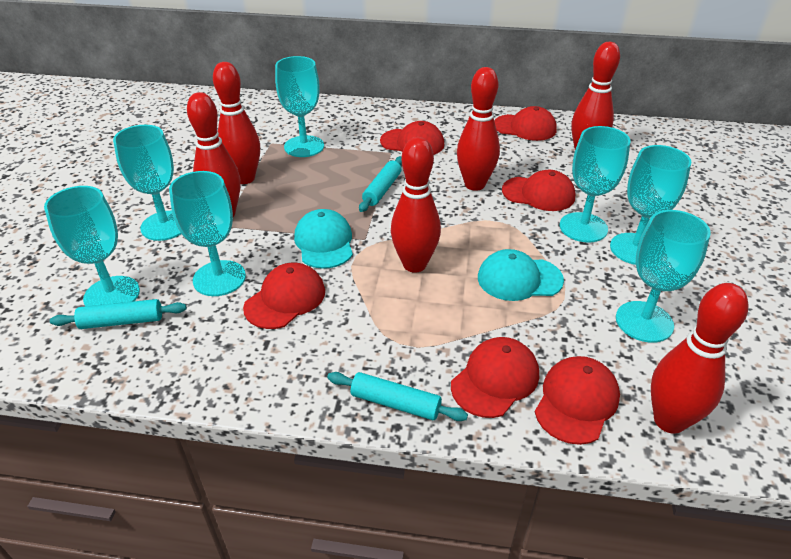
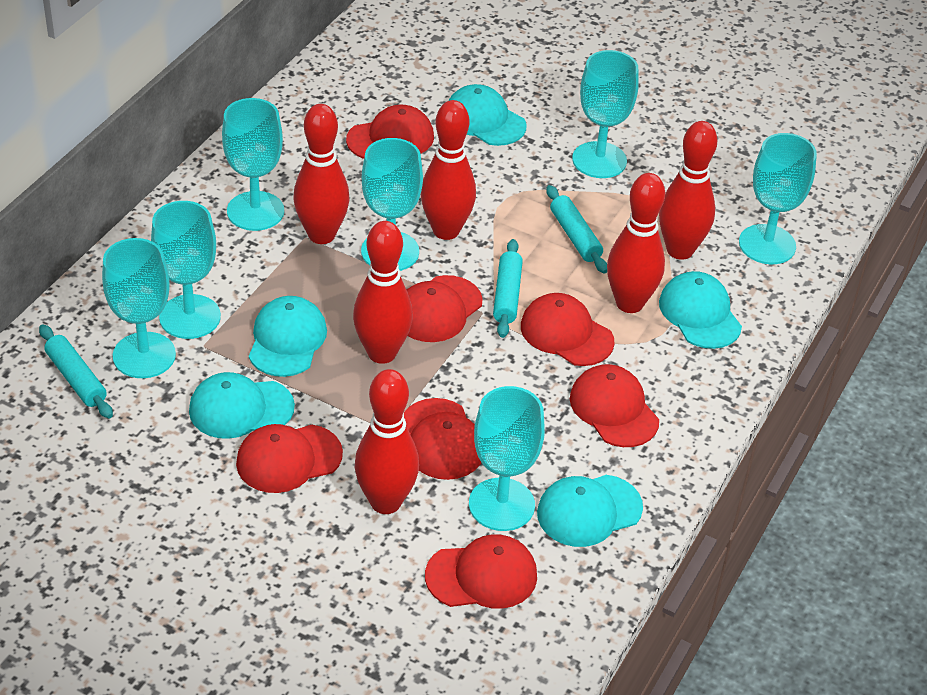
red cap: [243,263,325,329] [380,121,444,155] [451,337,539,418] [494,106,557,141] [502,170,575,211] [535,356,620,445] = 6 -> [236,424,343,493] [346,105,434,159] [404,398,482,480] [407,275,483,342] [425,534,537,609] [521,293,615,366] [570,364,659,447] = 7
turquoise cap: [294,209,353,269] [478,249,564,301] = 2 -> [189,372,295,439] [249,296,327,377] [448,84,526,146] [537,475,643,547] [659,271,742,349] = 5

